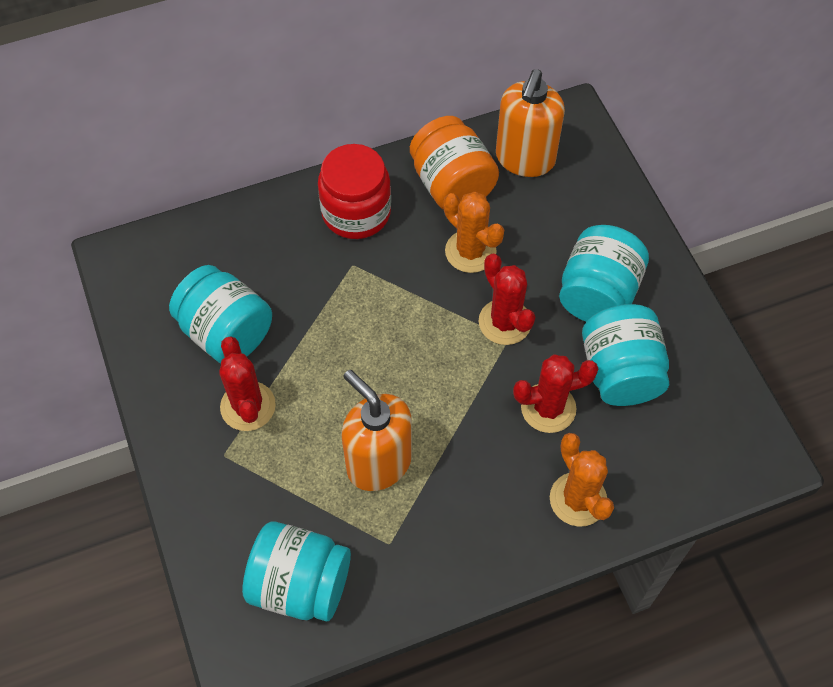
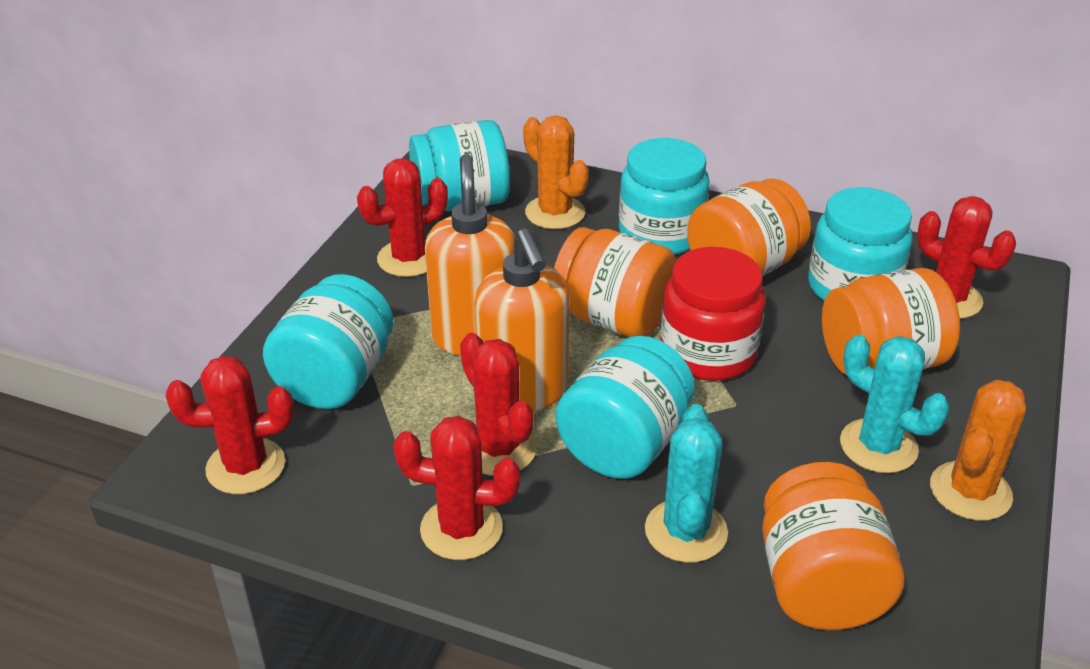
orange jar: [410,116,499,210] = 1 -> [554,227,676,337] [687,179,811,277] [762,462,904,630] [822,268,960,374] = 4
red cactus: [219,336,276,431] [479,254,535,345] [513,354,598,433] = 3 -> [166,356,293,494] [357,158,448,277] [393,416,520,560] [460,333,537,476] [917,196,1016,319] = 5
turquoise cactus: none = 0 -> [645,404,728,563] [840,335,949,473] = 2
turquoise jar: [169,265,272,363] [242,522,351,621] [559,225,649,322] [582,304,669,406] = 4 -> [263,274,393,409] [409,120,510,211] [556,336,695,479] [619,138,710,255] [808,187,913,301] = 5

